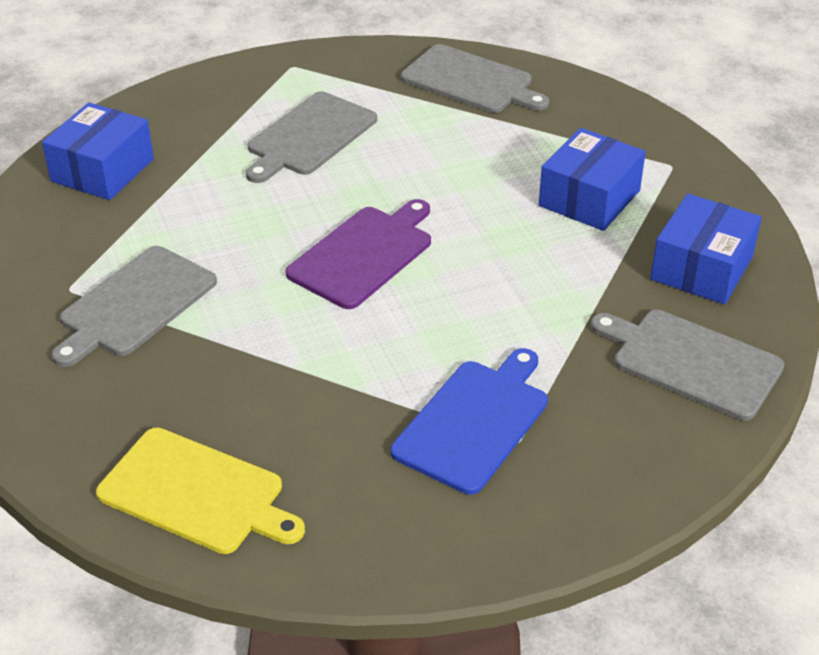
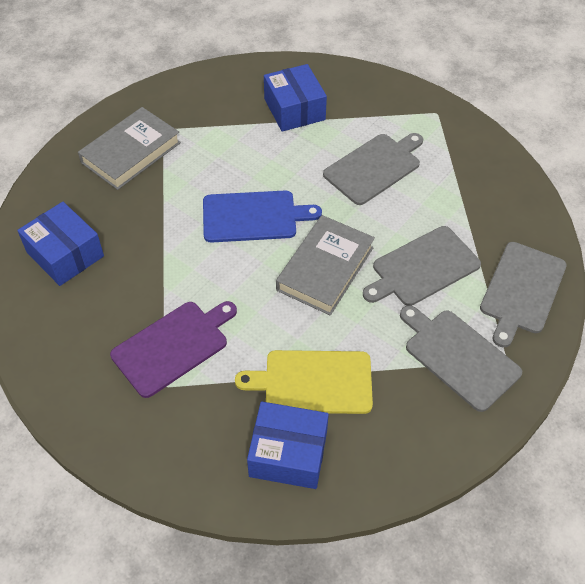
grey book: none = 0 -> [78,107,181,190] [276,215,375,316] = 2

